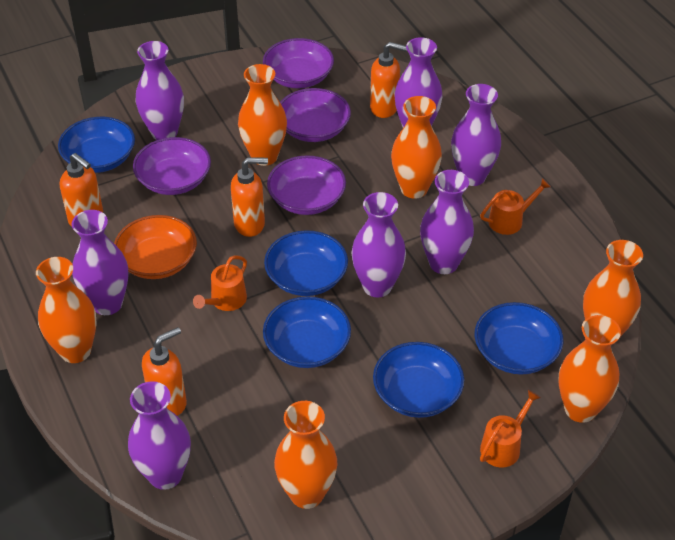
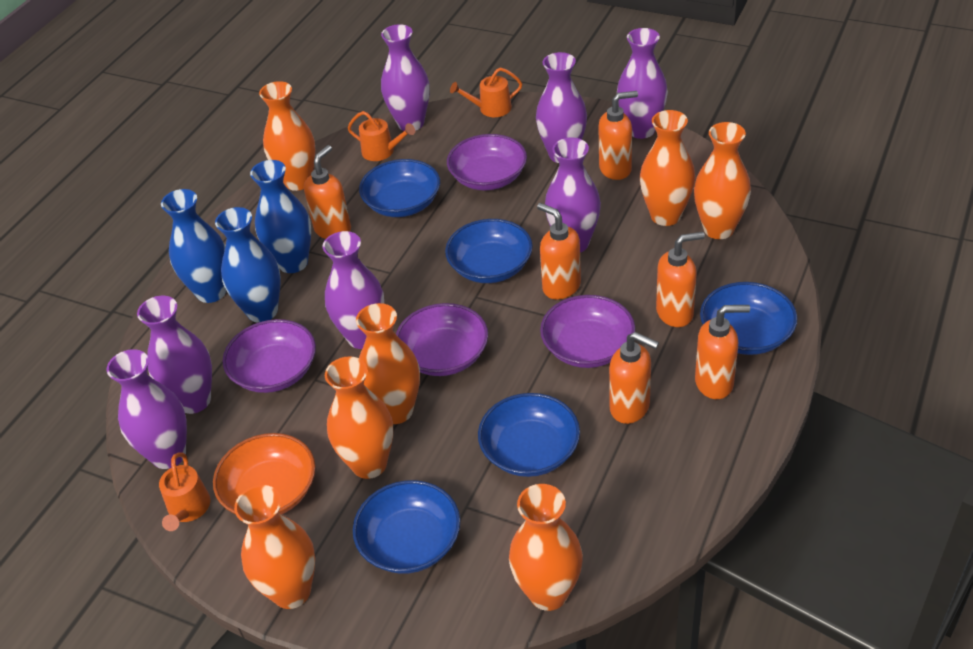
blue vase: none = 0 -> [161,189,226,303] [215,207,281,323] [250,160,311,273] = 3
orange soap dispenser: [60,153,103,226] [142,327,187,416] [231,157,268,237] [370,42,407,118] = 4 -> [304,145,351,239] [537,203,581,299] [598,91,638,180] [609,332,659,424] [656,232,705,327] [695,305,750,399] = 6
orange vase: [36,257,97,363] [238,64,287,166] [274,401,337,509] [391,96,442,199] [558,315,621,423] [583,240,643,345] = 6 -> [234,485,315,609] [259,81,315,191] [325,356,393,479] [356,303,420,424] [509,484,583,611] [640,110,695,226] [694,122,751,239] = 7

